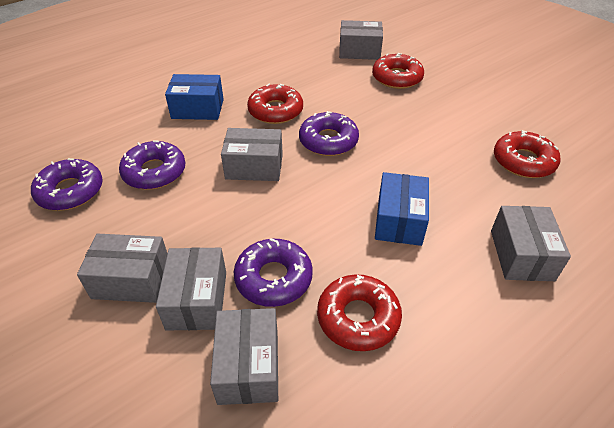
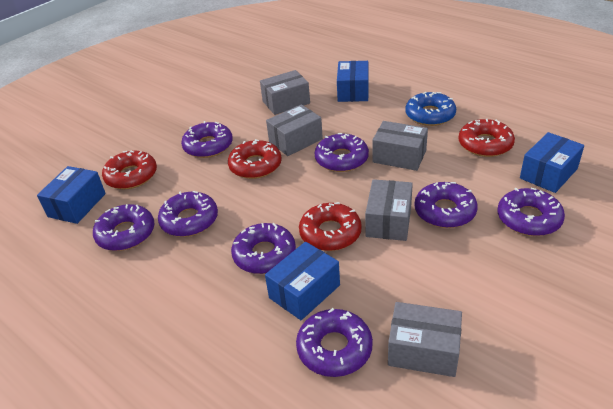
blue box: [165,74,224,120] [375,172,429,246] = 2 -> [37,166,106,224] [265,242,340,320] [337,61,368,102] [520,132,584,193] = 4
blue donut: none = 0 -> [406,92,456,126] = 1
grey box: [77,234,168,303] [156,247,226,331] [210,308,278,405] [221,128,283,181] [339,20,383,60] [491,206,571,281] = 6 -> [260,70,310,115] [266,104,323,156] [365,179,413,241] [372,121,428,171] [388,302,462,377] = 5
purple donut: [31,158,103,211] [119,140,185,190] [233,238,313,307] [299,111,359,156] = 4 -> [93,204,154,251] [158,191,218,237] [181,121,233,158] [231,223,296,274] [296,308,373,377] [315,133,369,172] [414,182,478,228] [498,188,565,236] = 8

